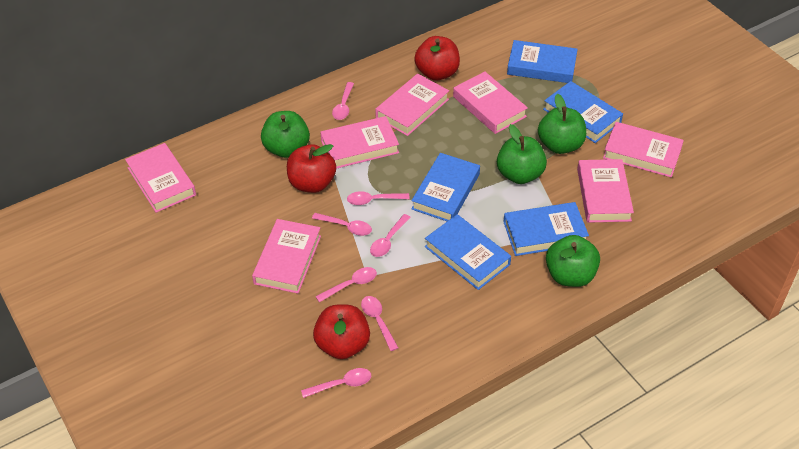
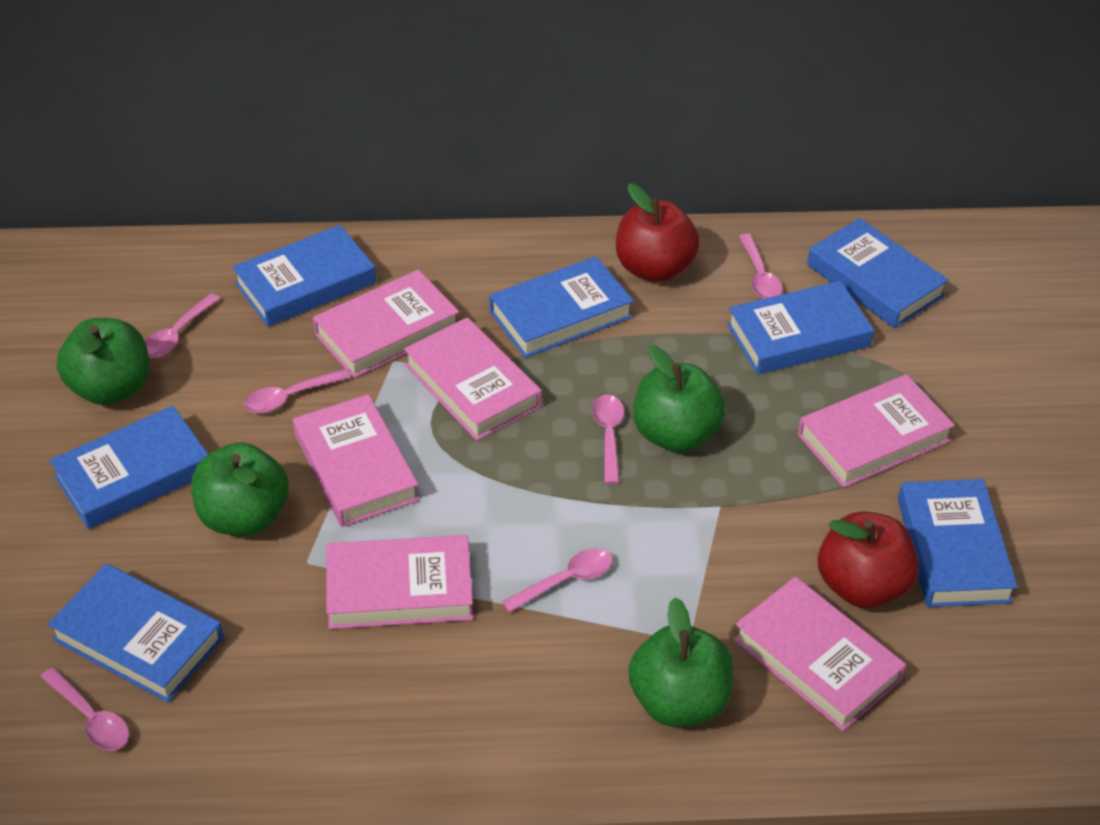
blue book: [411,153,480,221] [425,214,511,290] [504,202,589,256] [507,40,578,83] [543,81,623,143] = 5 -> [48,563,224,703] [50,406,208,529] [232,225,376,327] [489,256,634,358] [727,281,874,375] [807,218,949,328] [898,479,1018,607] = 7
pink book: [125,143,196,213] [252,219,321,294] [320,116,399,169] [375,74,449,136] [453,72,528,134] [577,159,634,223] [603,122,684,178] = 7 -> [293,394,419,527] [313,270,459,378] [326,535,473,629] [404,317,542,441] [733,577,906,731] [798,374,955,488] = 6
pink spoon: [301,368,371,398] [312,213,372,236] [315,267,377,303] [332,82,354,120] [347,191,410,205] [361,296,398,351] [370,214,411,257] = 7 -> [41,667,129,751] [145,293,221,358] [244,369,351,413] [502,548,613,613] [592,394,624,484] [739,234,783,299] = 6
red apple: [287,144,336,193] [313,304,370,359] [414,36,460,81] = 3 -> [616,184,699,282] [818,511,919,608] = 2

